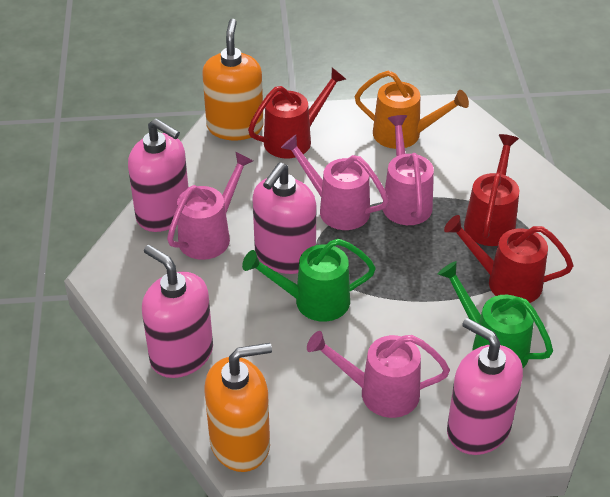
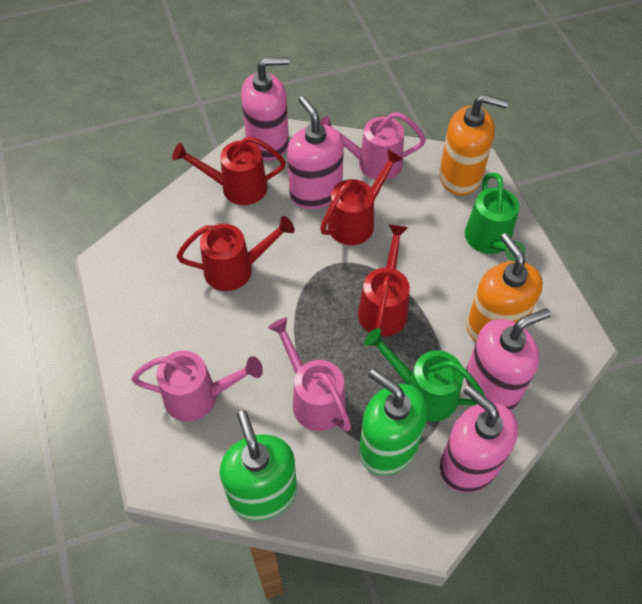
green soap dispenser: none = 0 -> [220,410,297,521] [359,368,428,475] = 2
orange watering can: [355,71,469,149] = 1 -> none = 0
pink watering can: [167,151,253,260] [281,135,389,230] [307,331,450,418] [383,115,434,225] = 4 -> [131,351,263,422] [268,318,351,432] [319,112,426,180] = 3
red watering can: [248,68,346,159] [444,215,574,303] [464,134,519,246] = 3 -> [172,136,286,205] [177,216,295,291] [320,149,403,245] [358,224,410,336] = 4

